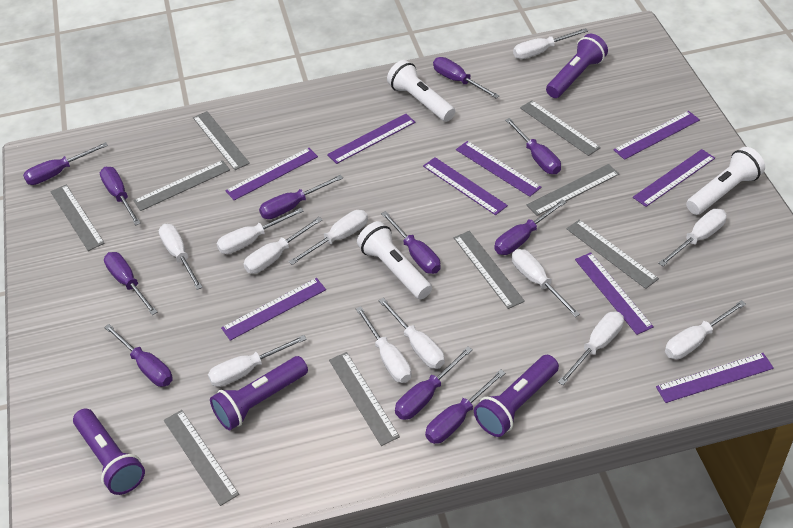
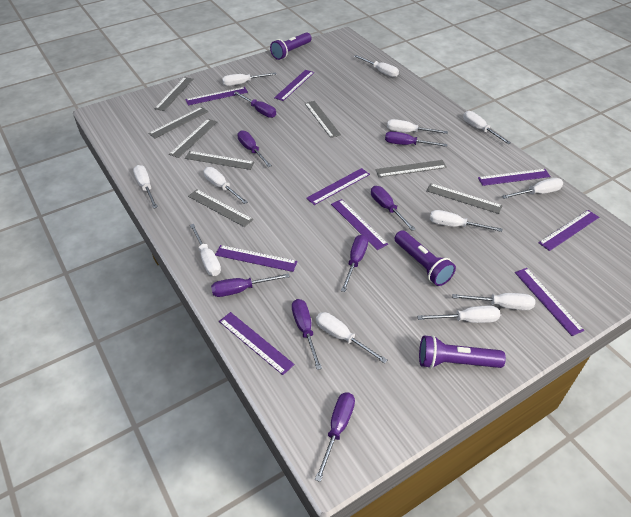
grey ruler: [50,185,105,251] [133,160,230,211] [164,410,239,506] [193,111,250,170] [329,352,400,446] [454,231,525,309] [520,100,601,156] [527,164,619,216] [566,220,659,289] = 9 -> [148,107,208,139] [154,77,193,111] [169,119,217,158] [185,151,255,170] [188,189,253,227] [305,101,341,138] [375,160,447,177] [426,183,503,214] = 8
purple flashlight: [73,409,145,495] [210,356,308,430] [474,355,559,437] [546,33,608,98] = 4 -> [270,32,312,60] [395,230,456,286] [419,335,506,369] = 3
purple screwdriver: [23,142,108,185] [100,167,141,225] [104,252,157,315] [104,324,173,387] [259,175,343,219] [381,211,441,274] [395,347,473,420] [425,369,505,444] [433,57,499,98] [494,199,566,255] [505,118,561,174] = 11 -> [211,273,290,297] [234,92,276,118] [237,130,272,167] [292,299,322,370] [315,392,355,482] [341,234,368,292] [371,186,416,231] [385,131,447,147] = 8
white flashlight: [357,221,432,299] [387,60,455,122] [686,147,765,215] = 3 -> none = 0

